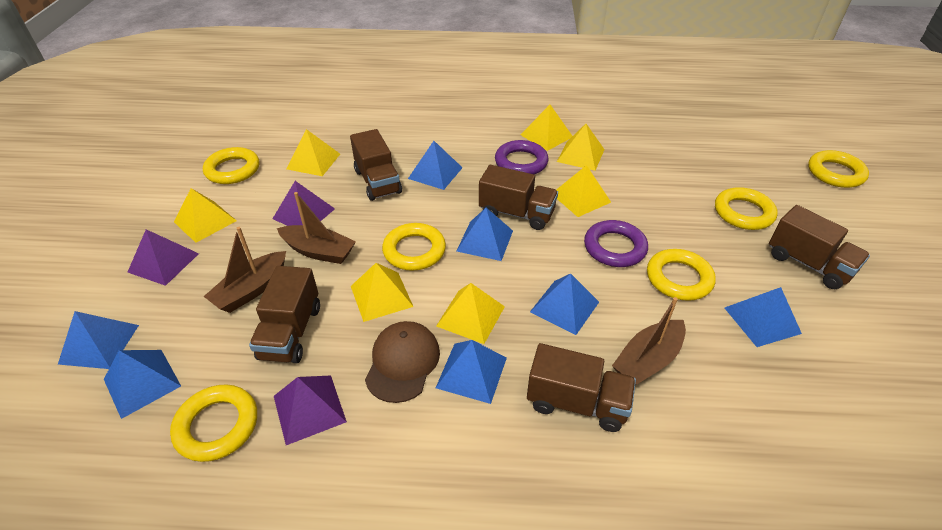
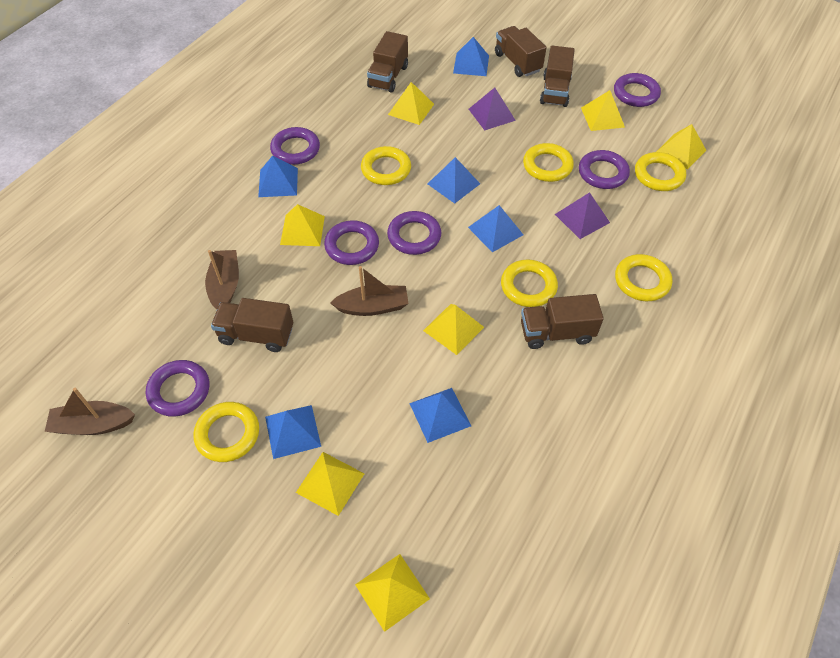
blue pyramid: [58,311,139,369] [104,350,181,419] [408,141,463,190] [436,340,507,404] [457,208,513,261] [530,274,599,335] [725,287,802,347] = 7 -> [258,156,298,197] [265,405,321,459] [409,388,471,443] [428,157,480,204] [453,37,489,76] [468,205,523,252] = 6
brown cap: [365,321,440,403] = 1 -> none = 0
purple pyramid: [128,229,199,286] [272,181,335,226] [274,376,347,445] = 3 -> [469,88,516,131] [555,192,610,239] = 2
purple ring: [495,140,548,174] [584,220,648,267] = 2 -> [146,360,209,417] [270,127,320,165] [324,220,379,265] [387,211,441,255] [579,150,630,189] [614,73,661,107] = 6

